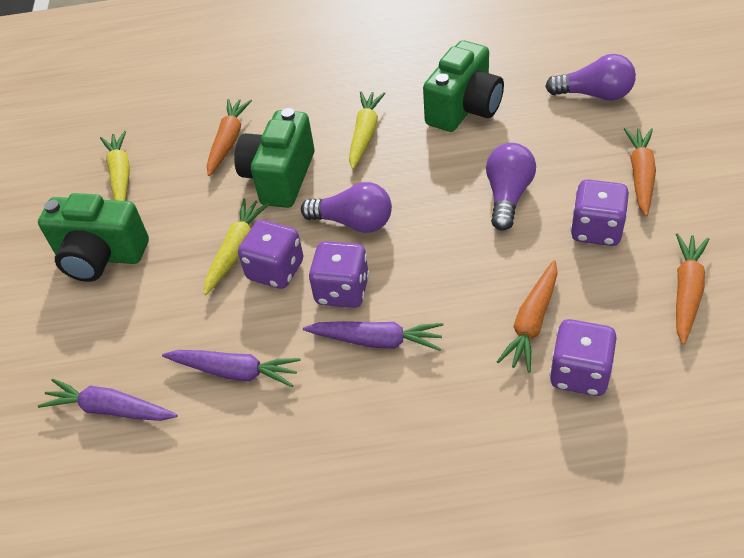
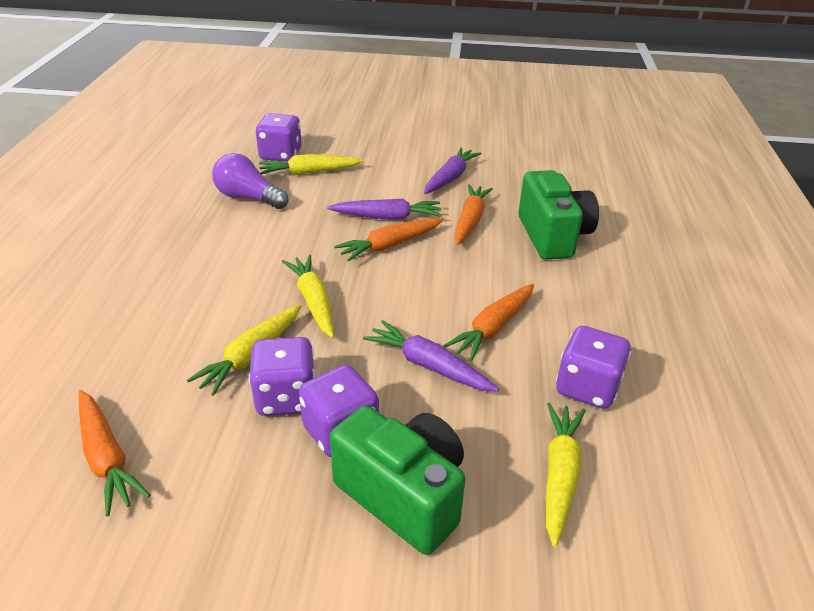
green camera: [38,193,149,282] [234,108,314,208] [423,40,504,132] = 3 -> [330,406,465,555] [518,170,599,260] = 2
purple light bulb: [301,182,392,233] [486,143,536,231] [545,54,636,101] = 3 -> [212,153,289,209] = 1
yellow carrot: [100,131,130,201] [204,198,269,295] [349,92,386,169] = 3 -> [187,304,301,396] [259,154,363,175] [282,255,334,338] [546,402,586,547] = 4

